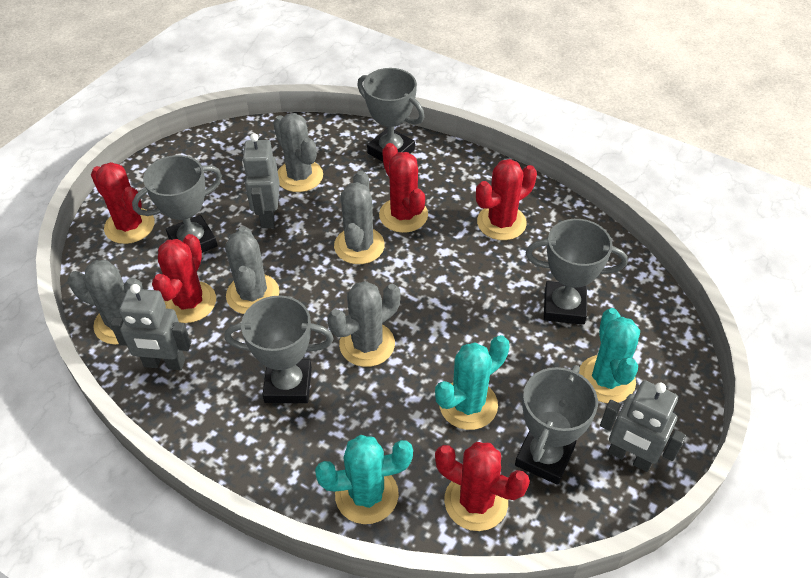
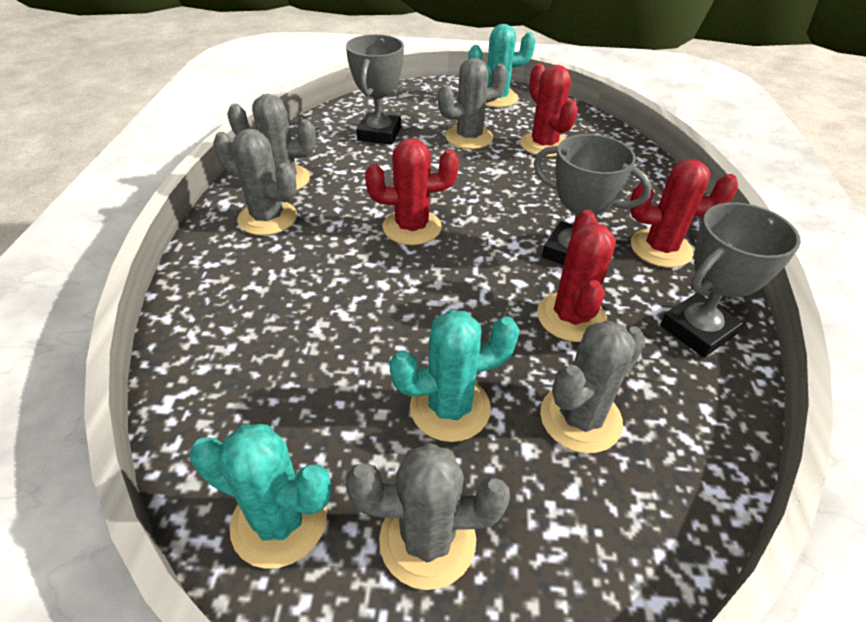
grey robot: [111,284,191,370] [242,133,280,228] [600,380,686,472] = 3 -> none = 0
grey trophy: [132,155,222,253] [224,295,334,403] [357,68,424,162] [515,365,598,485] [526,219,628,325] = 5 -> [346,34,404,145] [533,134,652,265] [660,202,801,358] = 3
red cactus: [91,162,155,244] [152,234,216,323] [379,143,428,233] [435,442,530,531] [476,159,537,240] = 5 -> [365,138,459,245] [520,63,578,157] [537,210,616,342] [630,159,738,268] = 4

